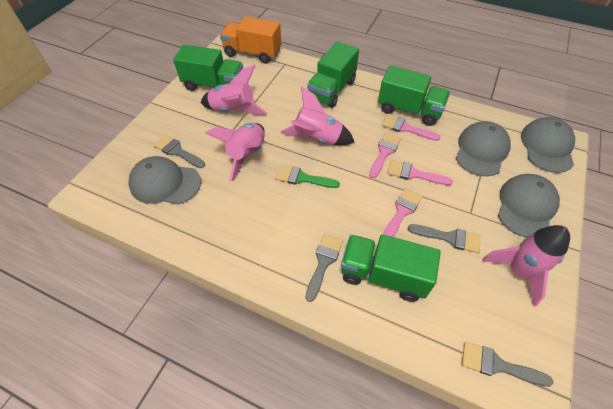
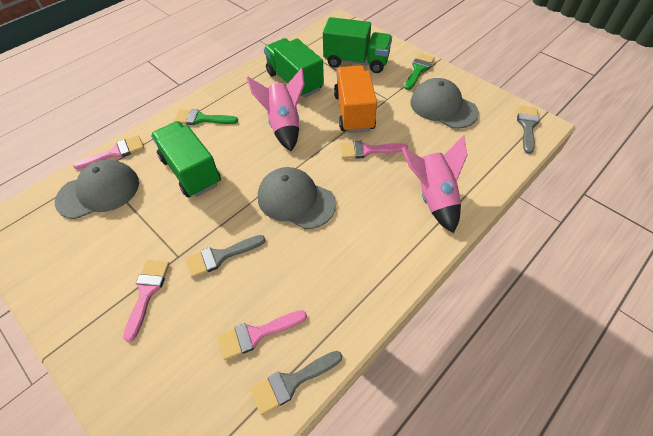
green brush: [275,165,340,188] = 1 -> [174,109,238,125] [404,53,435,90] = 2
green truck: [173,45,243,91] [307,41,359,108] [341,234,441,302] [378,66,450,126] = 4 -> [151,121,221,198] [264,38,324,98] [323,17,392,73] = 3
grey brush: [153,135,205,168] [306,234,343,302] [408,224,480,253] [462,342,553,387] = 4 -> [185,235,266,278] [250,351,342,415] [517,105,539,154] = 3
grey cap: [128,156,201,205] [456,121,511,176] [498,174,560,238] [521,117,575,173] = 4 -> [55,159,139,219] [258,167,336,229] [410,78,479,129] = 3
pink rocket: [201,65,267,115] [205,123,265,182] [281,86,354,145] [482,225,570,307] = 4 -> [247,67,305,151] [402,135,467,233] = 2

